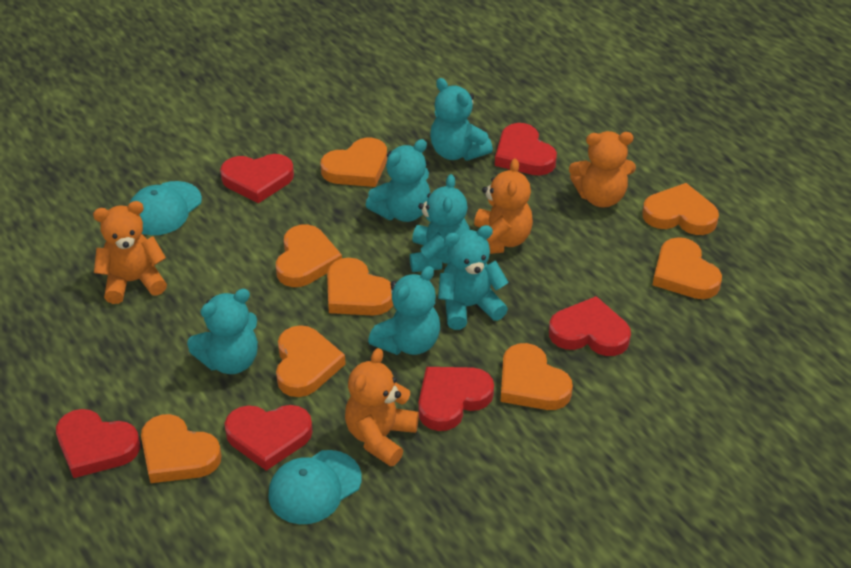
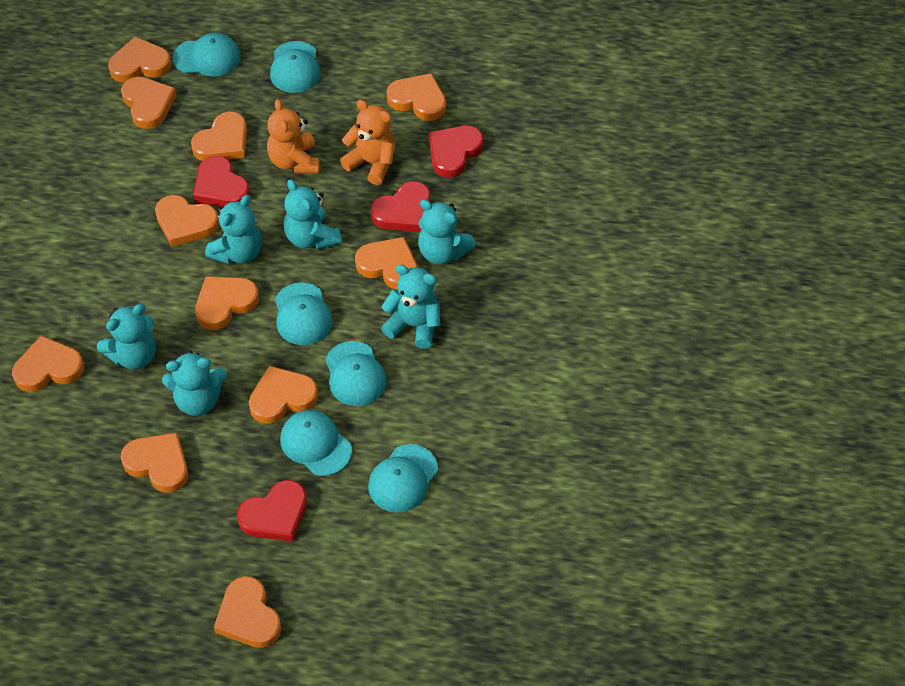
orange heart: [141,414,222,483] [276,224,342,287] [276,325,346,397] [321,138,387,187] [327,258,393,316] [500,343,573,410] [642,183,719,235] [653,237,722,299] = 8 -> [12,336,84,392] [108,37,171,82] [121,77,176,129] [121,433,188,493] [155,195,219,247] [191,112,247,161] [195,276,259,330] [214,576,281,648] [249,366,318,424] [355,237,418,290] [387,73,446,121] = 11
orange teddy bear: [93,201,167,304] [345,348,419,467] [474,159,533,254] [569,131,636,208] = 4 -> [267,99,320,174] [340,100,395,185] = 2
red heart: [56,409,140,478] [220,154,294,203] [224,405,313,471] [418,367,494,431] [495,123,557,175] [549,296,631,356] = 6 -> [193,156,250,207] [237,480,307,542] [371,181,430,232] [429,126,483,178] = 4
turquoise cap: [129,181,202,235] [268,450,362,524] = 2 -> [173,33,241,76] [270,41,321,93] [275,282,332,345] [280,410,352,476] [325,341,387,406] [368,444,438,513] = 6

